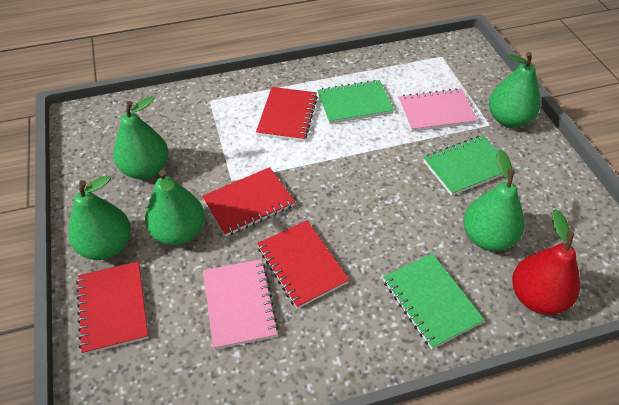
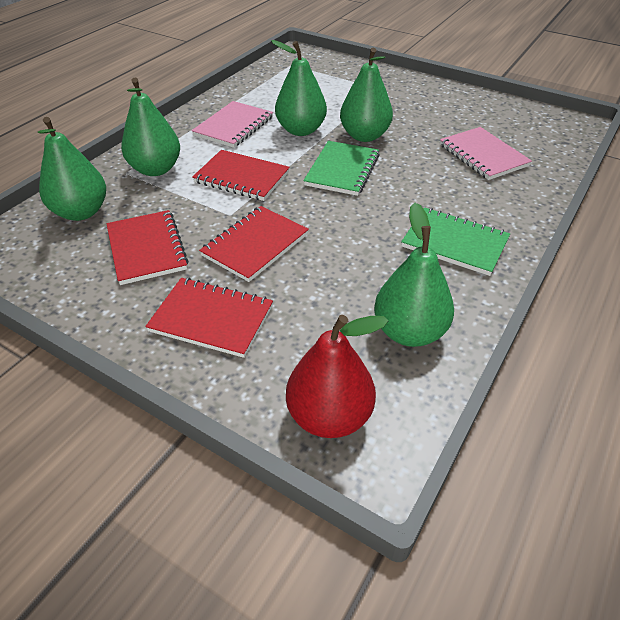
green notebook: [317,80,394,124] [383,253,485,349] [423,135,514,196] = 3 -> [303,141,380,196] [401,208,510,276] = 2

